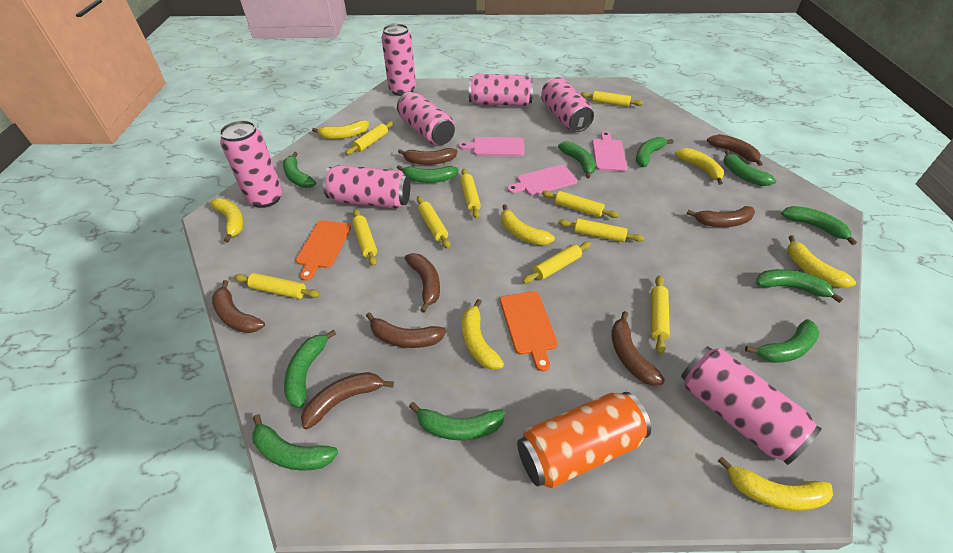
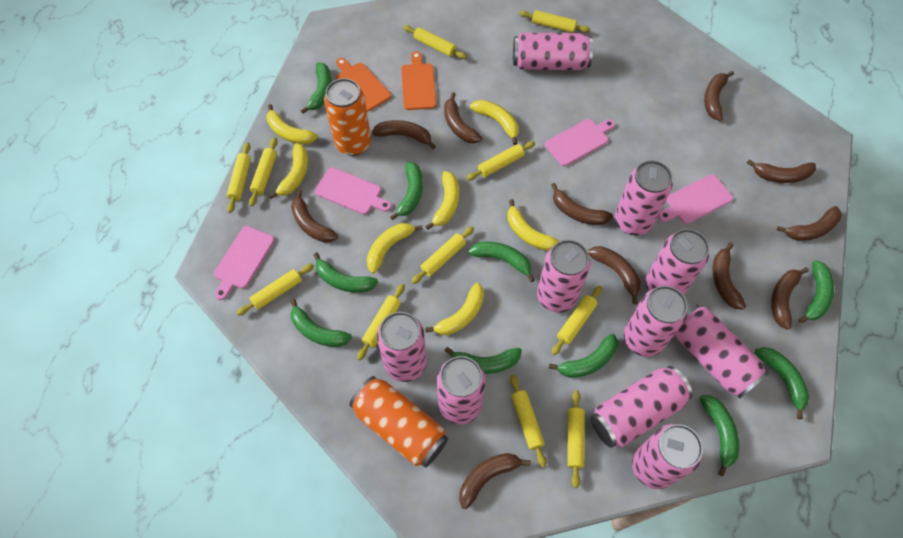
brown banana: [212,280,265,333] [301,372,394,429] [366,312,446,348] [398,148,457,165] [405,253,440,313] [611,311,665,386] [687,206,755,227] [707,134,763,166] = 8 -> [291,190,338,243] [372,120,436,149] [444,92,482,144] [459,453,531,509] [551,183,613,225] [587,246,641,304] [704,71,734,121] [713,242,746,310] [747,159,816,183] [771,267,809,330] [777,206,842,241] = 11
green banana: [252,414,338,471] [283,152,316,188] [284,329,336,408] [397,165,458,183] [409,402,505,440] [558,141,596,179] [636,137,674,167] [723,150,777,186] [745,319,820,363] [756,269,843,303] [781,206,857,245] = 11 -> [290,299,352,347] [301,63,332,114] [313,252,378,293] [390,162,423,220] [445,347,522,374] [468,241,535,282] [549,334,618,378] [699,395,739,476] [755,347,809,419] [798,260,834,323] = 10
orange can: [517,392,651,488] = 1 -> [324,78,371,156] [349,376,448,467] = 2
pink can: [219,120,282,208] [323,165,410,208] [381,24,416,96] [397,92,455,145] [469,74,533,106] [541,77,594,132] [681,346,822,465] = 7 -> [377,312,427,382] [437,356,485,424] [513,32,593,70] [537,240,590,312] [591,366,693,448] [615,160,672,235] [624,286,688,357] [632,424,703,489] [645,229,709,295] [674,304,768,399] = 10
pink cutting board: [459,137,524,156] [507,165,577,196] [592,131,627,171] = 3 -> [214,226,275,300] [315,167,391,215] [545,119,615,166] [658,174,733,224] = 4
yellow rolling pin: [234,273,320,299] [346,121,394,155] [352,209,377,266] [417,196,450,249] [460,169,481,219] [522,242,591,284] [542,190,619,218] [558,218,644,242] [580,91,643,107] [651,276,670,354] = 10 -> [227,142,251,213] [237,264,314,316] [249,137,278,207] [357,284,405,361] [403,25,467,59] [411,226,474,284] [467,141,535,180] [510,375,546,467] [519,10,590,33] [551,285,602,355] [567,390,584,488] = 11

